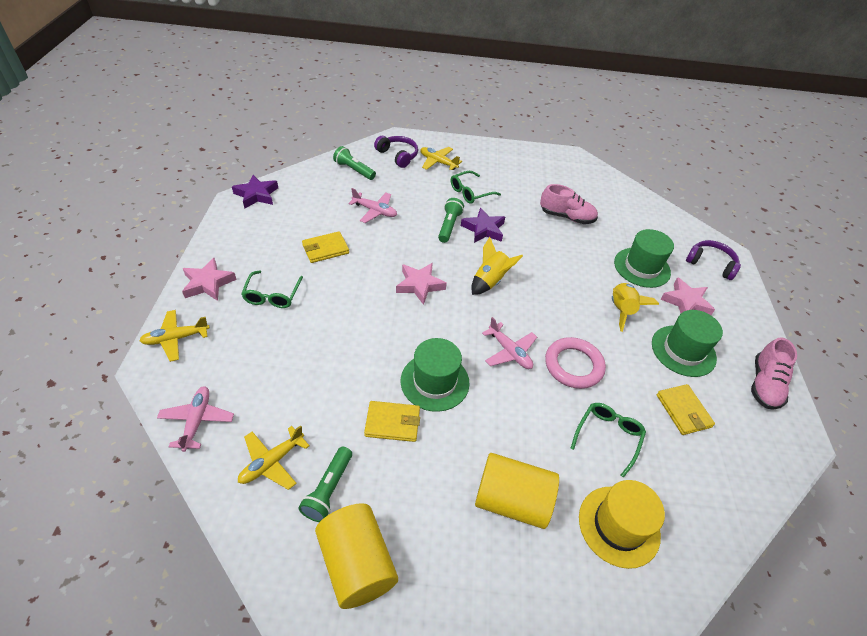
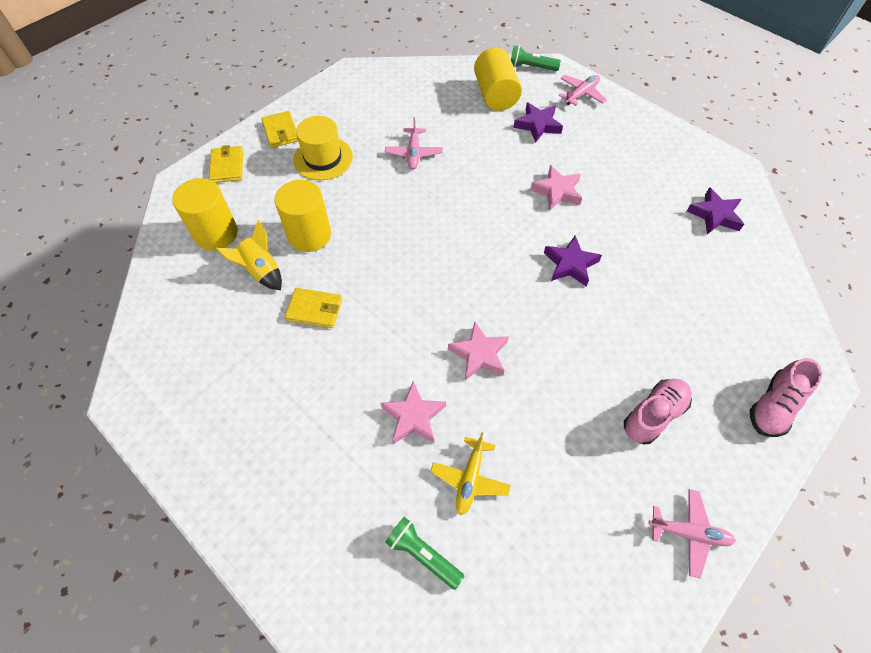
green flashlight: [298,447,352,522] [333,146,376,180] [438,198,464,243] = 3 -> [385,517,464,590] [511,46,561,71] = 2
green glasses: [241,270,303,308] [451,171,501,204] [570,403,646,478] = 3 -> none = 0
green hat: [400,338,469,412] [614,229,674,288] [652,310,723,377] = 3 -> none = 0
pink ring: [545,337,606,389] = 1 -> none = 0
purple headphones: [374,136,418,168] [686,240,741,280] = 2 -> none = 0
purple star: [232,175,278,209] [461,208,505,243] = 2 -> [513,102,563,143] [544,236,602,287] [687,187,744,234] = 3
yellow cylinder: [315,503,398,609] [475,453,559,529] = 2 -> [172,178,238,251] [275,180,331,252] [474,48,522,111] = 3
yellow plane: [139,310,210,362] [238,425,310,490] [420,147,462,170] = 3 -> [430,432,511,515] = 1
yellow rocket: [471,237,523,295] [612,283,659,332] = 2 -> [216,220,282,290] = 1

